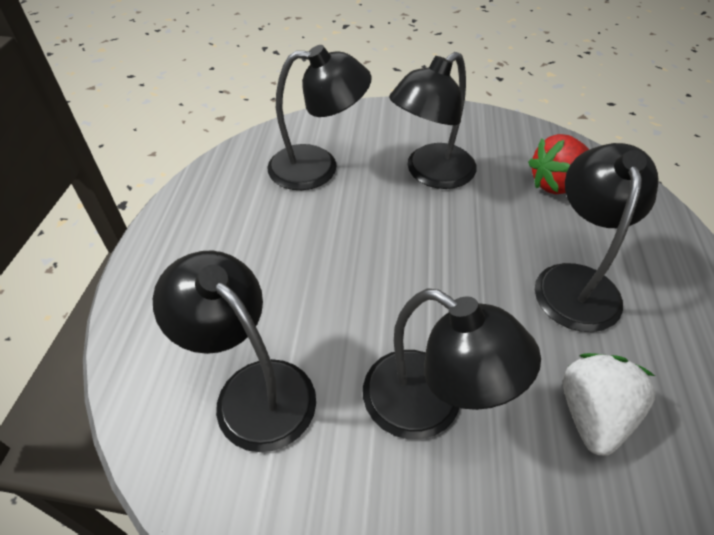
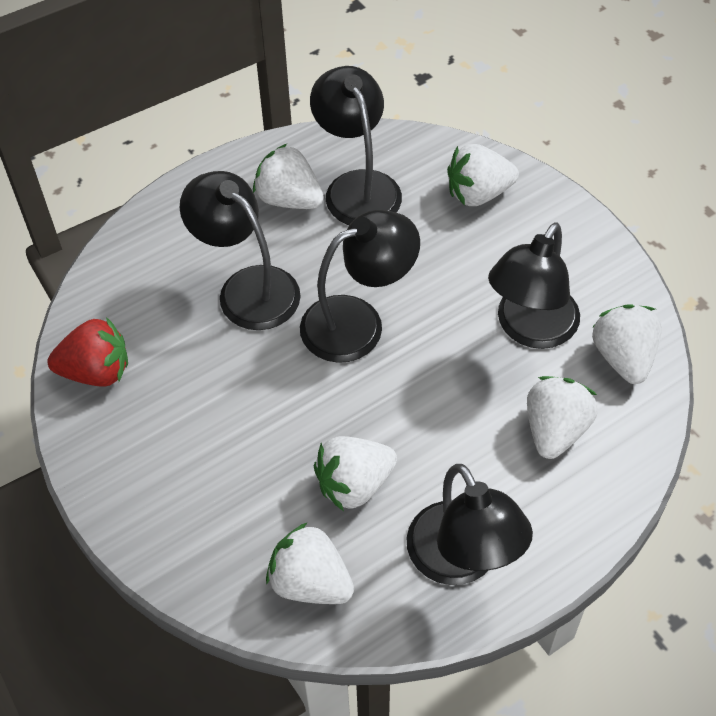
white strawberry: [563,353,655,456] = 1 -> [253,144,324,209] [266,522,354,604] [314,436,397,511] [447,144,519,206] [527,376,598,459] [592,304,662,384] = 6

